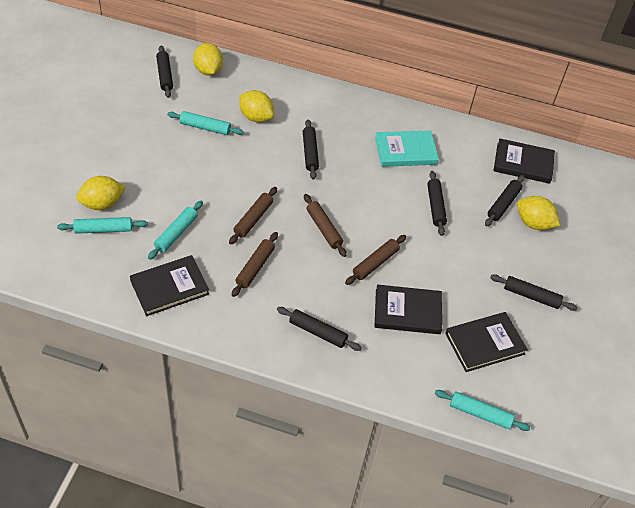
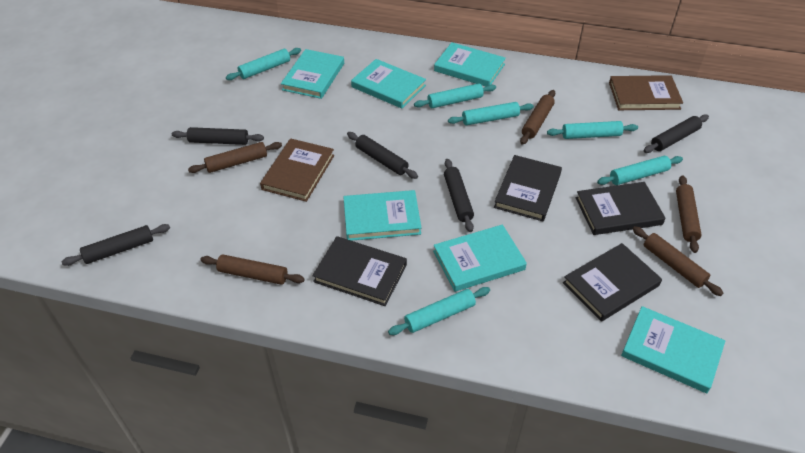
black rolling pin: [156,45,173,98] [277,307,361,351] [303,119,319,180] [427,171,447,236] [485,175,525,227] [490,274,578,311] = 6 -> [62,224,170,266] [172,127,264,145] [347,132,418,179] [444,159,474,232] [644,115,709,153] = 5
brown book: none = 0 -> [260,138,334,202] [609,75,683,110] = 2
brown rolling pin: [229,187,277,244] [232,232,278,297] [304,194,347,257] [345,235,406,285] = 4 -> [188,142,282,173] [200,254,304,285] [520,90,555,145] [633,226,723,296] [676,175,702,253] = 5
turquoise book: [375,131,439,167] = 1 -> [281,49,344,99] [343,190,421,241] [351,59,426,108] [433,225,527,292] [434,42,506,86] [621,306,725,393] = 6
turquoise rolling pin: [57,217,148,234] [148,201,203,260] [167,111,244,135] [435,390,531,431] = 4 -> [226,48,301,80] [388,287,490,335] [414,83,496,108] [448,102,534,125] [547,121,638,139] [597,156,683,185] = 6
yellow lemon: [76,176,125,210] [193,43,223,76] [239,90,274,123] [517,196,560,230] = 4 -> none = 0

